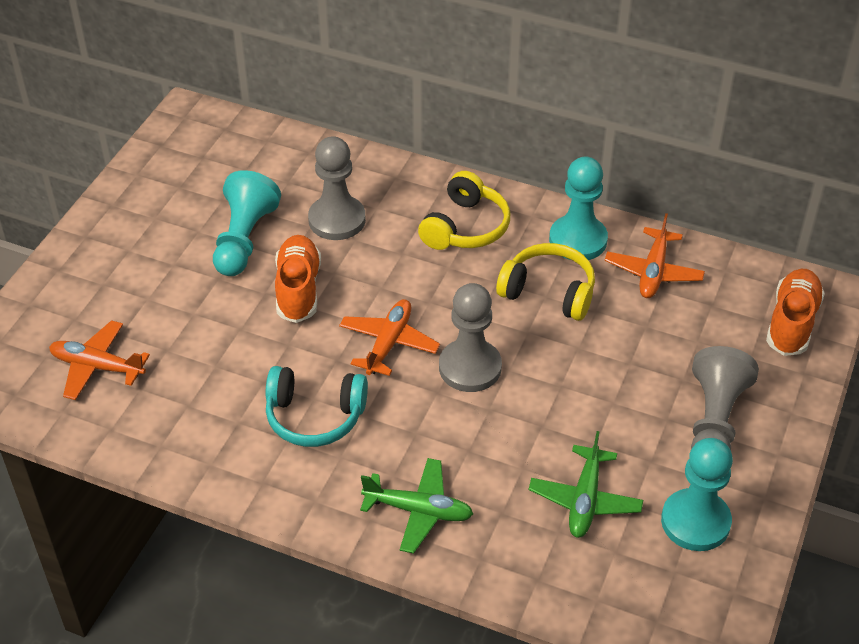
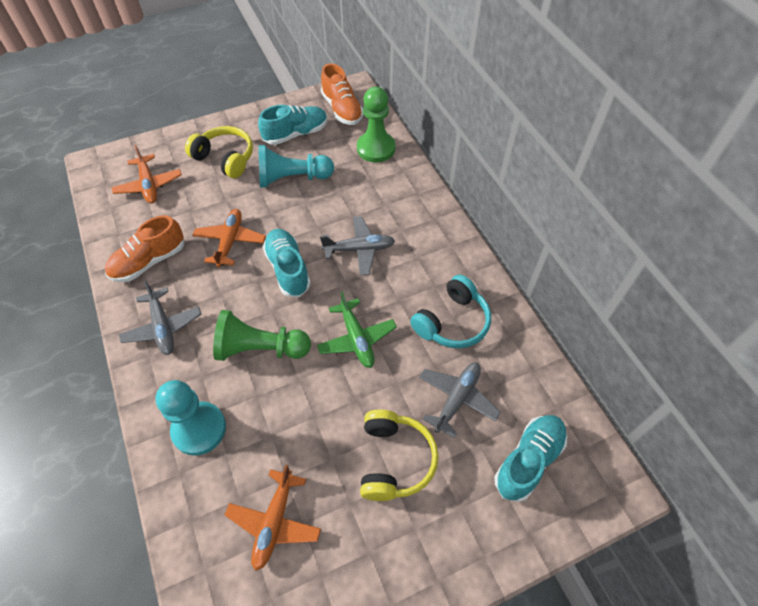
green pawn: none = 0 -> [213,310,311,361] [357,87,395,163] = 2
green plane: [360,458,473,554] [529,431,643,538] = 2 -> [317,291,397,368] = 1
grey pawn: [308,136,366,240] [439,283,502,392] [691,346,759,450] = 3 -> none = 0
grey plane: none = 0 -> [119,281,202,355] [320,216,395,275] [419,362,501,438] = 3
turquoise pawn: [213,170,281,276] [549,157,608,260] [661,438,733,551] = 3 -> [156,380,226,456] [258,145,334,188] = 2
turquoise shoe: none = 0 -> [258,105,327,145] [263,229,311,297] [494,415,567,502] = 3

